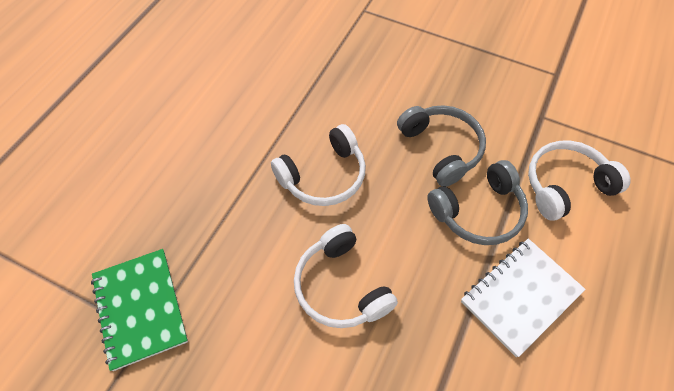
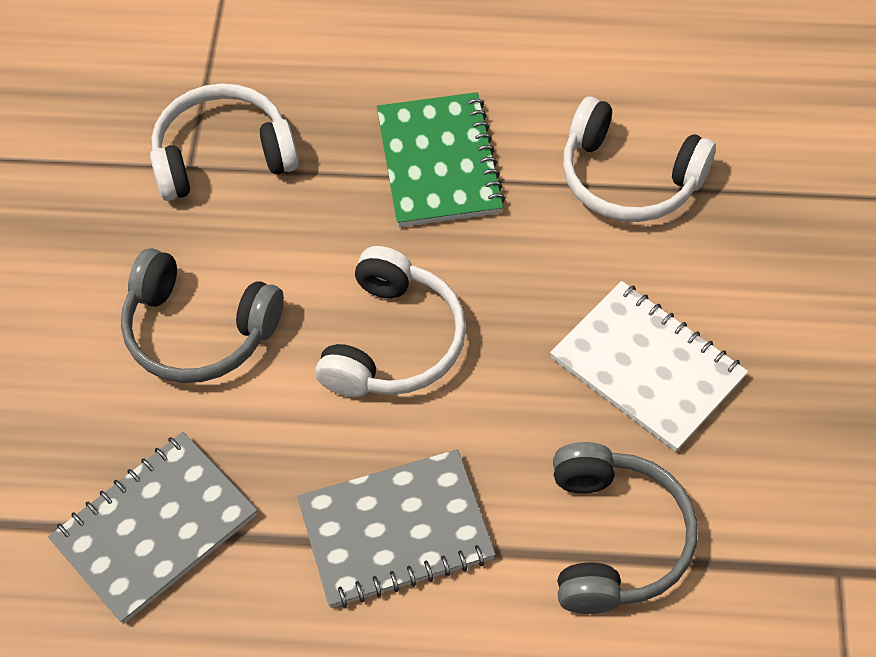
grey notebook: none = 0 -> [48,432,257,624] [297,449,496,608] = 2

